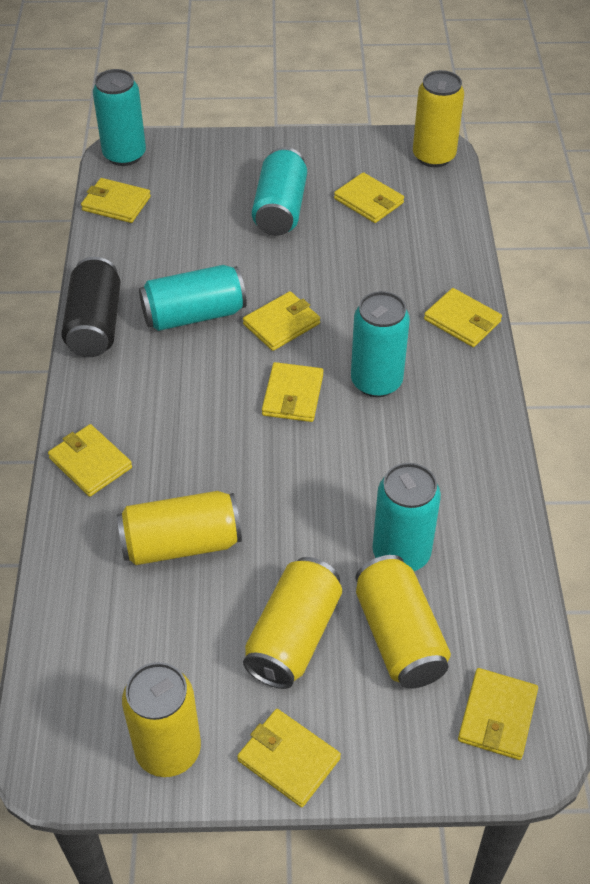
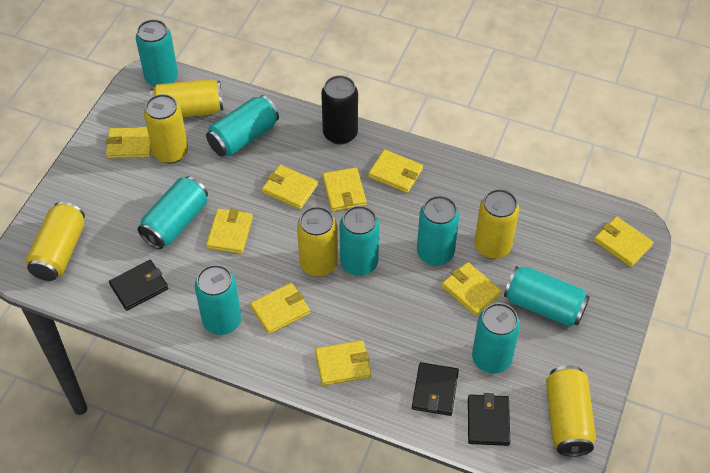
black wallet: none = 0 -> [109,260,168,311] [412,362,459,416] [468,393,510,446] = 3
turquoise can: [93,69,146,166] [139,265,247,331] [252,147,307,236] [351,291,410,397] [372,463,441,571] = 5 -> [136,19,178,87] [138,176,208,249] [195,265,242,335] [206,95,279,157] [340,206,379,276] [417,196,459,266] [472,303,520,373] [504,266,590,327] = 8
yellow can: [117,491,242,565] [122,662,201,777] [243,557,342,689] [355,555,451,689] [413,70,464,167] = 5 -> [26,202,85,281] [144,94,188,163] [150,79,223,117] [297,207,338,276] [474,189,519,259] [546,365,596,457] = 6
yellow wallet: [48,424,132,497] [81,178,151,223] [237,709,341,807] [243,291,320,351] [262,362,323,422] [334,172,404,223] [424,288,502,347] [458,668,538,760] = 8 -> [106,127,152,158] [206,208,253,254] [250,283,310,334] [262,165,318,209] [315,340,371,386] [323,167,367,211] [368,149,423,193] [442,262,502,316] [594,217,654,267] = 9

